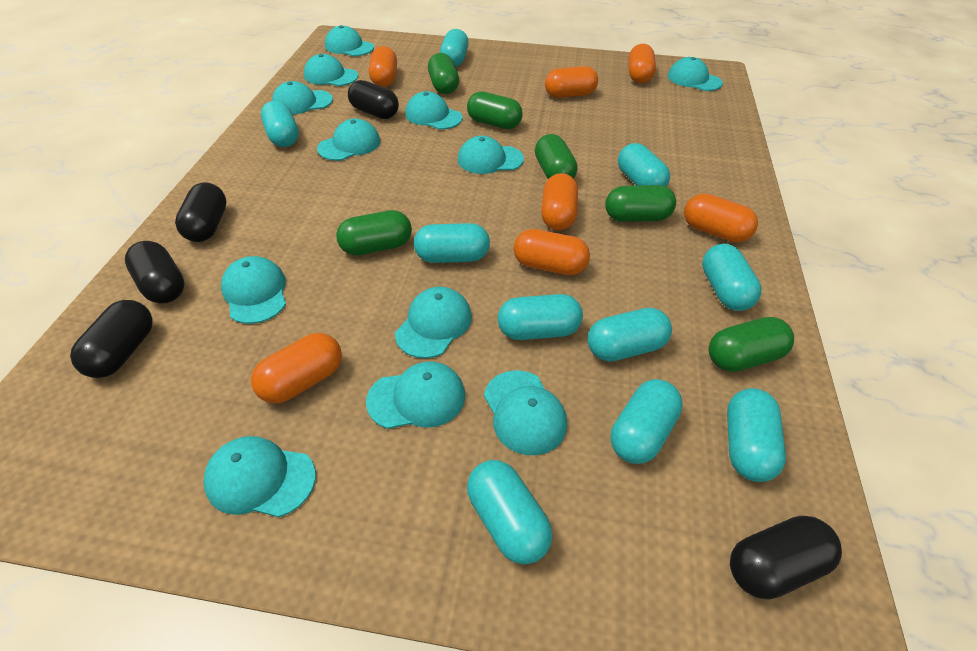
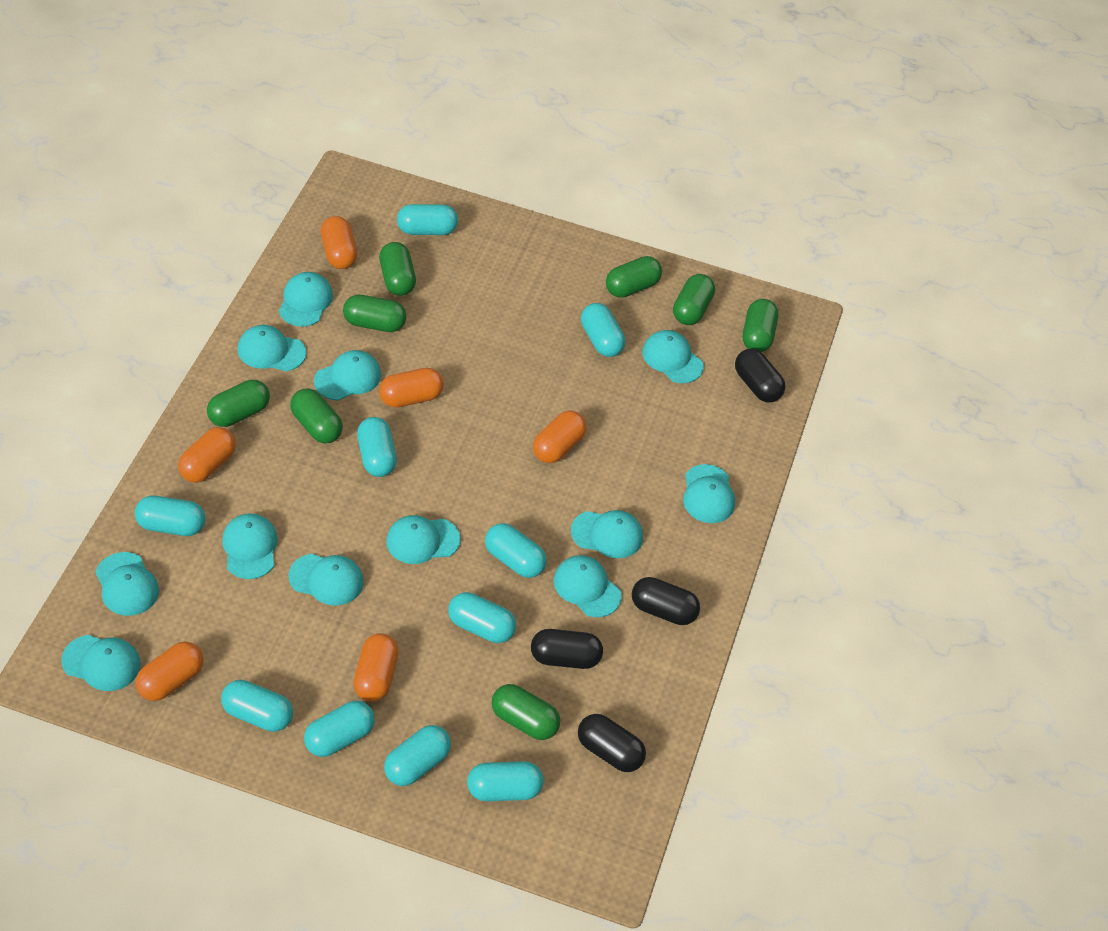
black capsule: [70,300,153,378] [125,241,184,304] [175,182,226,242] [348,80,399,119] [730,516,842,600] = 5 -> [531,629,603,669] [578,714,646,772] [632,577,700,625] [735,349,785,402] = 4
green capsule: [336,210,412,255] [428,53,459,94] [467,91,523,129] [535,134,577,179] [605,185,676,222] [709,317,794,372] = 6 -> [207,380,270,427] [290,388,343,444] [343,295,406,332] [379,242,416,296] [492,684,560,740] [606,256,662,298] [673,274,715,325] [743,299,778,352] = 8
orange capsule: [251,333,342,403] [369,46,397,87] [514,229,590,275] [541,173,578,230] [545,66,598,98] [628,44,656,83] [684,193,758,242] = 7 -> [135,641,204,701] [178,427,236,483] [320,216,358,269] [353,633,399,702] [379,368,444,408] [533,411,587,463] = 6

